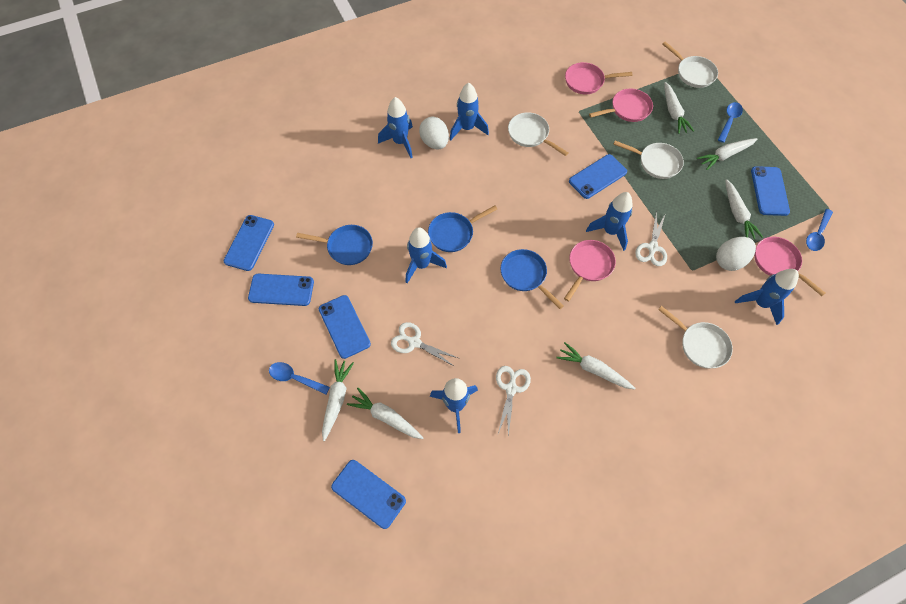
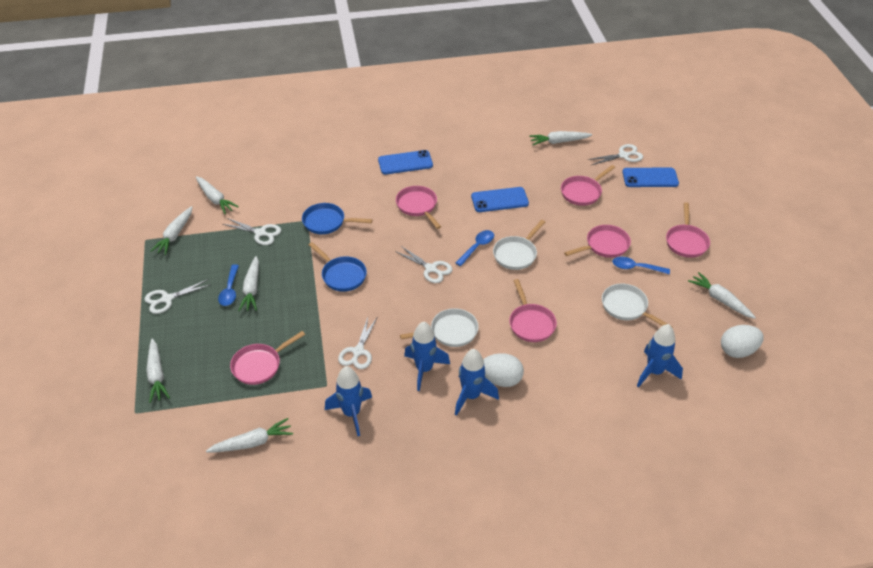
blue pan: [296,225,373,265] [428,205,497,252] [501,249,564,309] = 3 -> [302,203,372,234] [309,242,367,292] = 2
blue phone: [224,215,274,271] [248,274,314,306] [319,295,371,359] [331,460,406,529] [569,154,627,199] [751,166,790,216] = 6 -> [378,150,433,175] [471,187,529,212] [622,168,679,187] = 3
blue rocket: [378,97,413,158] [406,227,447,283] [430,378,478,433] [450,83,489,140] [586,192,633,251] [735,269,799,325] = 6 -> [325,366,372,436] [404,322,450,391] [455,349,499,415] [637,324,683,388] = 4
pink pan: [564,240,616,302] [565,62,633,94] [589,89,653,122] [754,237,825,296] = 4 -> [230,331,305,385] [396,186,441,229] [509,279,557,342] [561,165,615,206] [564,225,631,258] [666,203,710,258] = 6
white carrot: [322,359,354,441] [347,388,423,439] [557,342,636,390] [664,82,694,134] [697,138,757,170] [725,179,763,239] = 6 -> [146,339,170,403] [150,206,192,255] [196,176,239,214] [206,418,293,453] [238,256,259,311] [529,131,592,145] [688,272,756,319] = 7
white pan: [508,112,568,156] [613,141,684,179] [658,306,733,369] [662,41,718,88] = 4 -> [400,308,479,347] [493,220,545,270] [602,284,673,327] = 3
white scissors: [391,322,458,367] [496,366,531,436] [635,211,667,266] = 3 -> [144,279,210,314] [223,218,281,245] [338,317,377,369] [395,246,453,283] [587,144,643,165] = 5

